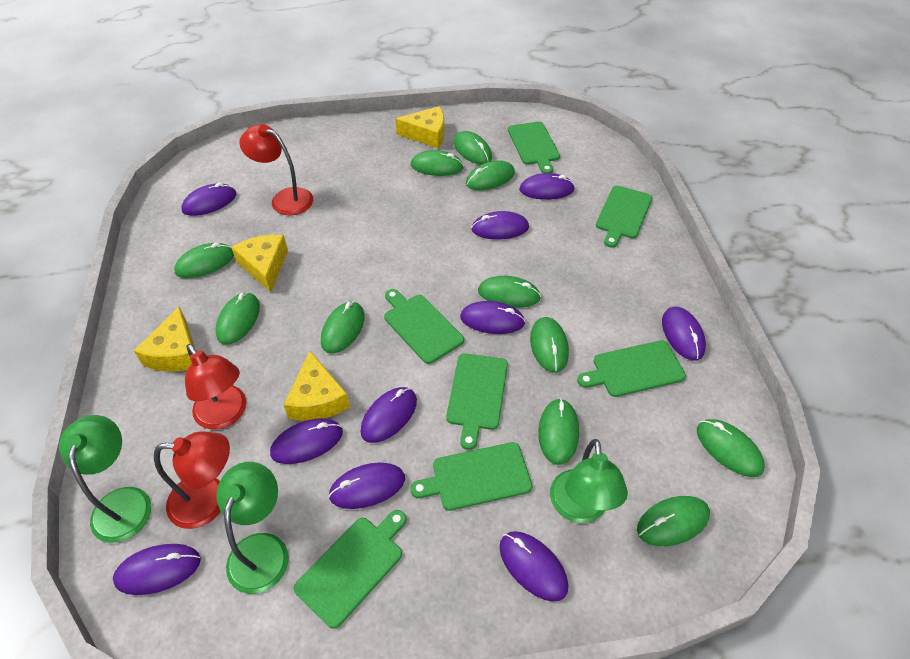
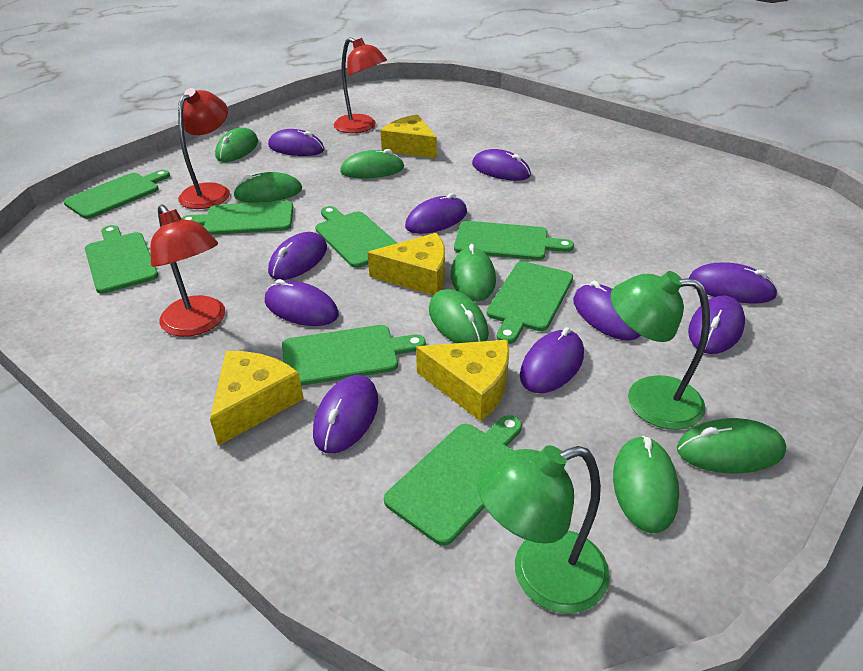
green cutting board: [294,510,406,629] [384,289,464,364] [410,442,532,511] [446,353,508,450] [508,122,560,173] [577,340,686,397] [596,186,652,248] = 7 -> [63,170,170,219] [85,225,158,294] [181,201,293,235] [282,325,426,386] [315,206,397,268] [384,415,522,546] [454,221,574,260] [487,261,573,344] = 8
green lamp: [59,415,151,543] [216,462,289,594] [550,439,628,523] = 3 -> [477,445,610,614] [610,271,710,430] = 2
green mouse: [174,243,234,278] [215,292,260,344] [321,301,365,354] [411,150,464,176] [454,131,492,164] [466,160,515,190] [478,276,541,308] [530,317,569,373] [538,398,579,465] [637,496,710,546] [697,419,765,477] = 11 -> [215,128,258,162] [233,172,302,203] [340,149,404,178] [429,289,489,343] [451,244,496,302] [613,436,679,533] [677,418,786,473] = 7

